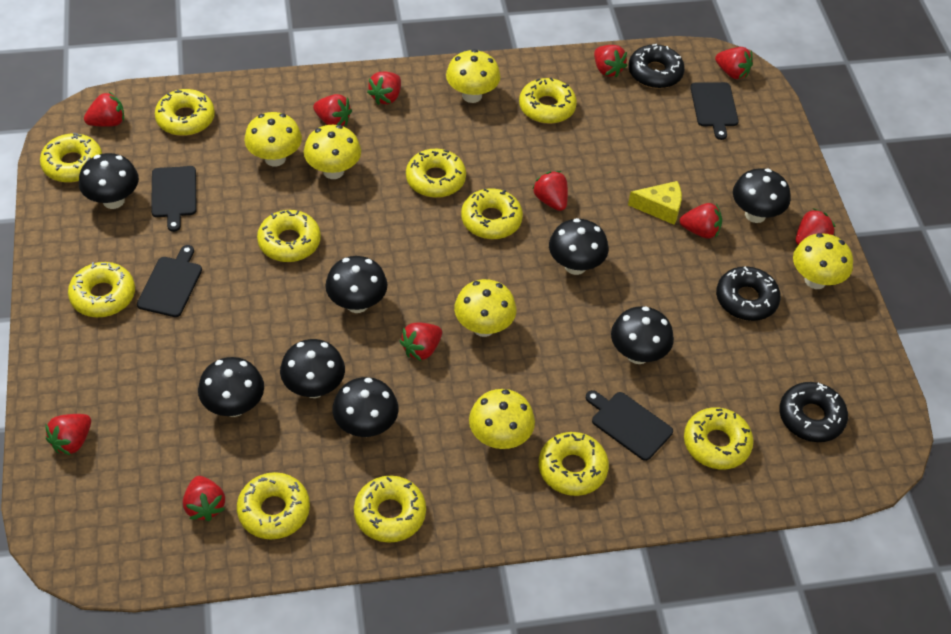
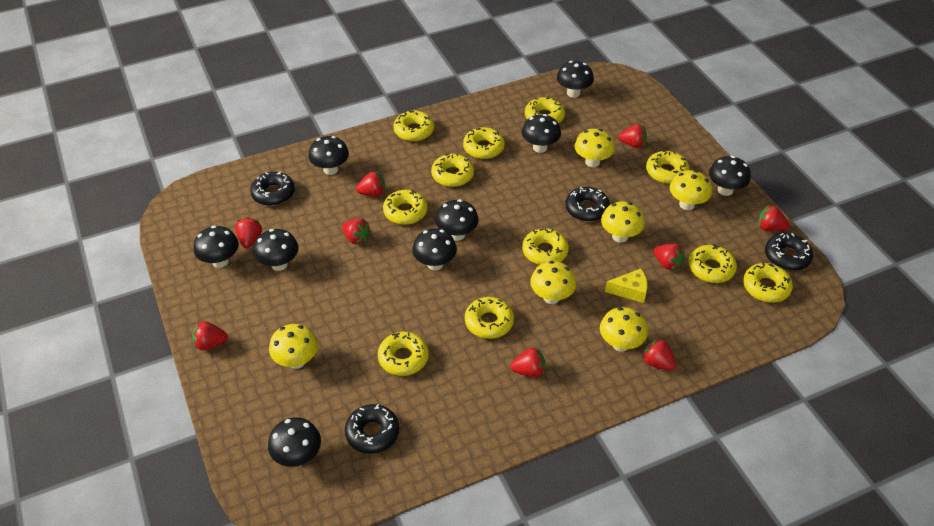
black cutting board: [137,245,202,317] [151,166,197,232] [586,390,673,461] [690,82,739,140] = 4 -> none = 0
black donut: [628,44,685,89] [716,266,781,321] [779,382,848,442] = 3 -> [250,171,295,206] [345,404,399,454] [565,187,610,222] [765,233,813,271] = 4
black mushroom: [79,153,139,209] [198,357,264,417] [280,339,345,398] [325,256,388,313] [332,377,398,437] [549,218,609,275] [611,306,674,364] [733,168,791,223] = 8 -> [193,226,239,268] [254,229,298,271] [268,417,321,467] [308,136,349,175] [412,228,457,270] [436,199,479,241] [522,114,561,153] [557,61,594,98] [709,156,751,196] = 9
red strawberry: [45,414,91,455] [84,92,124,127] [183,476,225,521] [313,94,352,126] [367,72,401,105] [400,323,442,361] [532,171,568,211] [594,45,627,77] [680,203,722,239] [715,47,753,79] [796,208,835,245] = 11 -> [192,321,228,351] [235,217,262,248] [342,218,371,245] [356,171,385,196] [510,347,545,378] [618,124,647,148] [642,338,676,371] [653,243,684,270] [758,205,789,231] = 9

